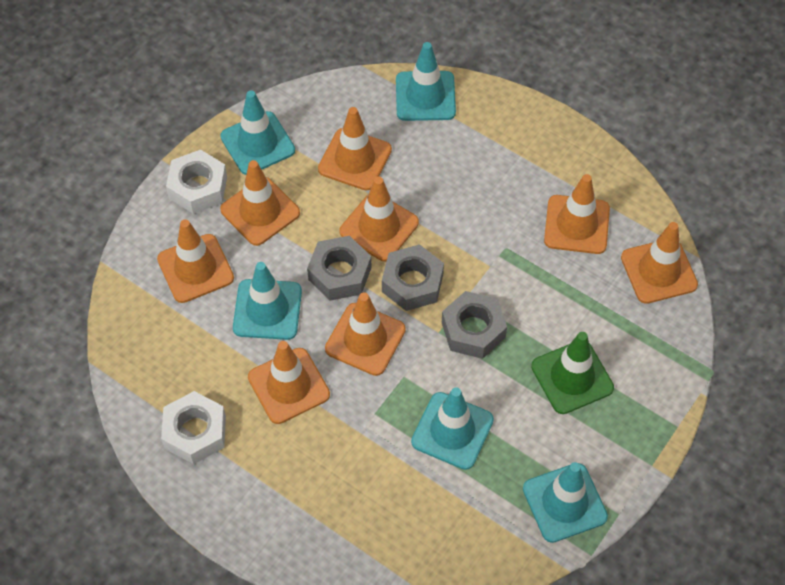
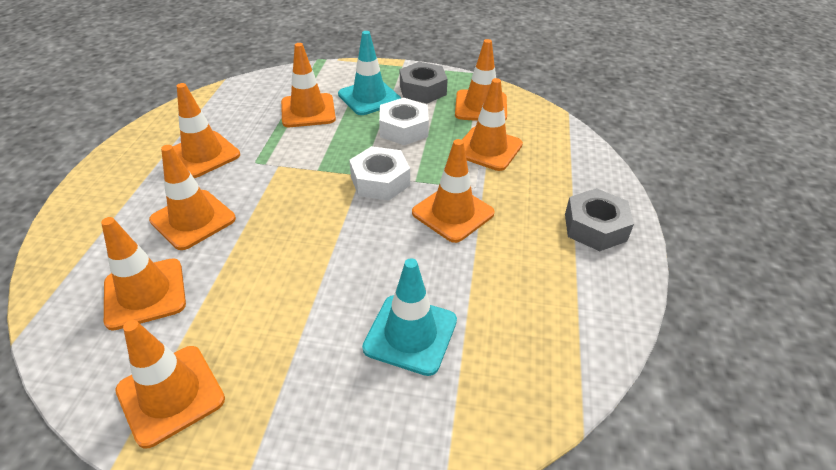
green traffic cone: [531,332,614,414] = 1 -> none = 0
grey nut: [307,236,371,301] [382,244,444,311] [442,291,507,359] = 3 -> [400,62,448,103] [565,188,634,251] = 2
turquoise traffic cone: [220,90,295,175] [233,262,302,340] [396,42,456,121] [411,387,494,470] [523,462,608,543] = 5 -> [338,31,401,115] [362,258,457,376] = 2

